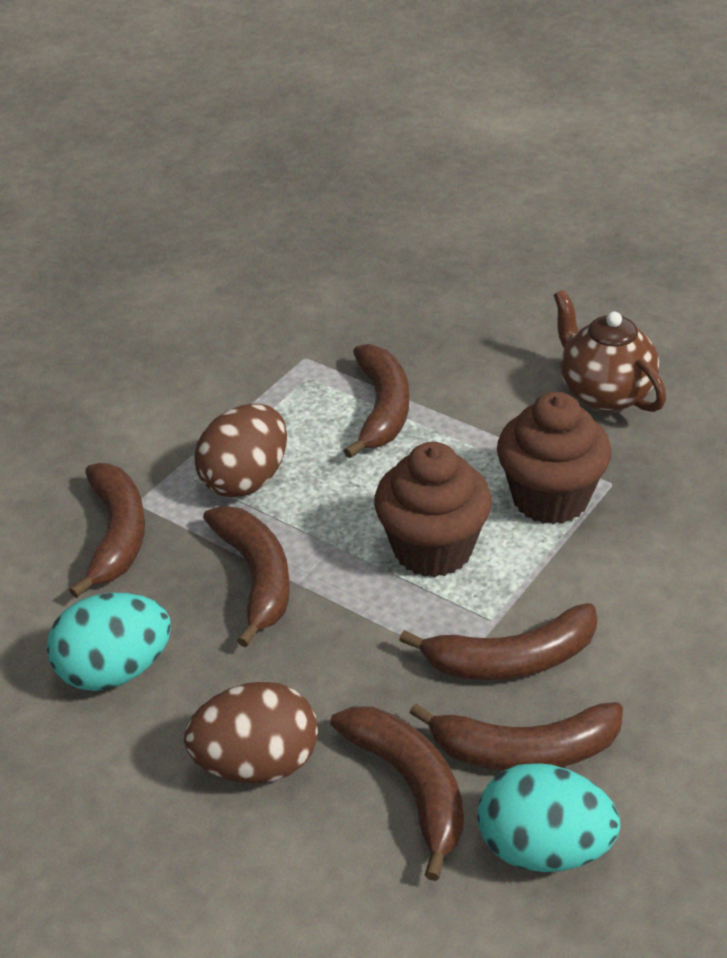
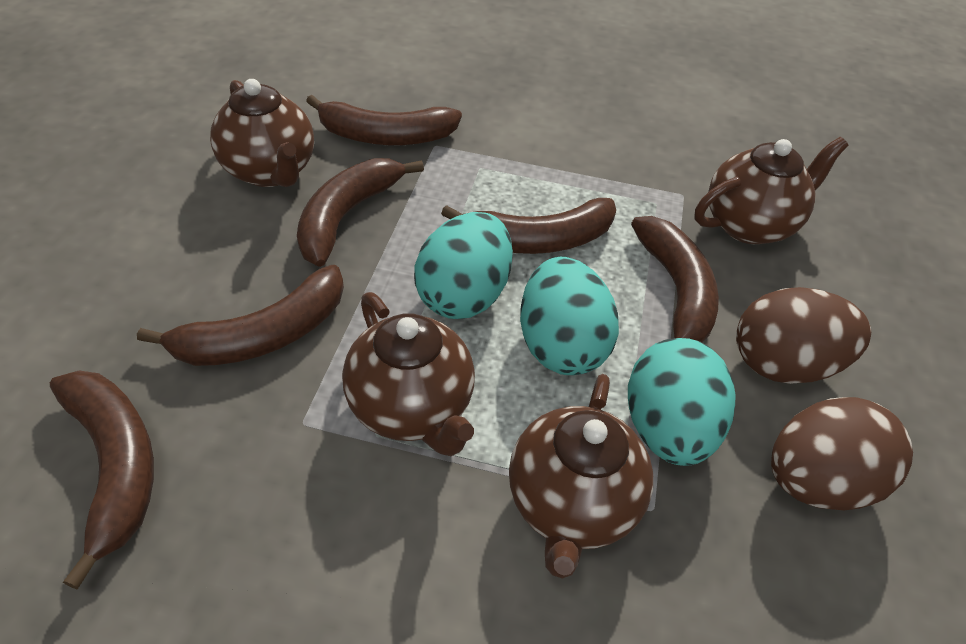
brown cupcake: [374,442,492,577] [497,392,611,524] = 2 -> none = 0
brown teapot: [553,290,666,412] = 1 -> [210,79,314,187] [342,292,475,456] [509,374,653,578] [694,137,848,244] = 4
turquoise egg: [47,593,171,691] [478,763,620,872] = 2 -> [414,212,513,319] [520,257,619,375] [628,338,736,466] = 3

